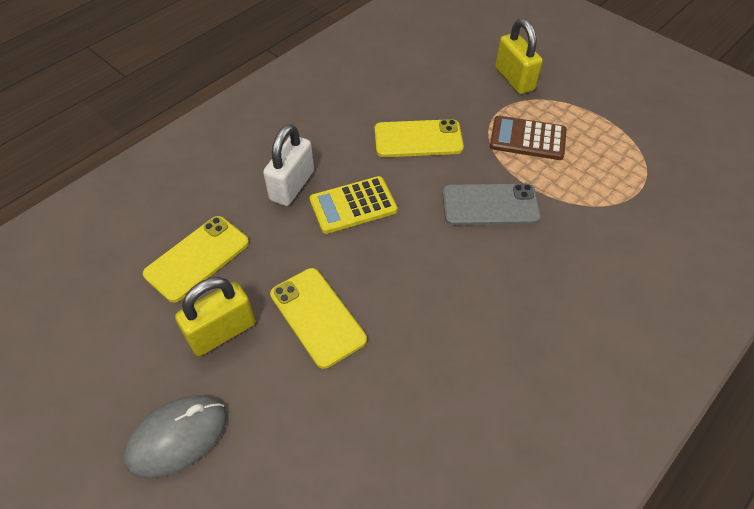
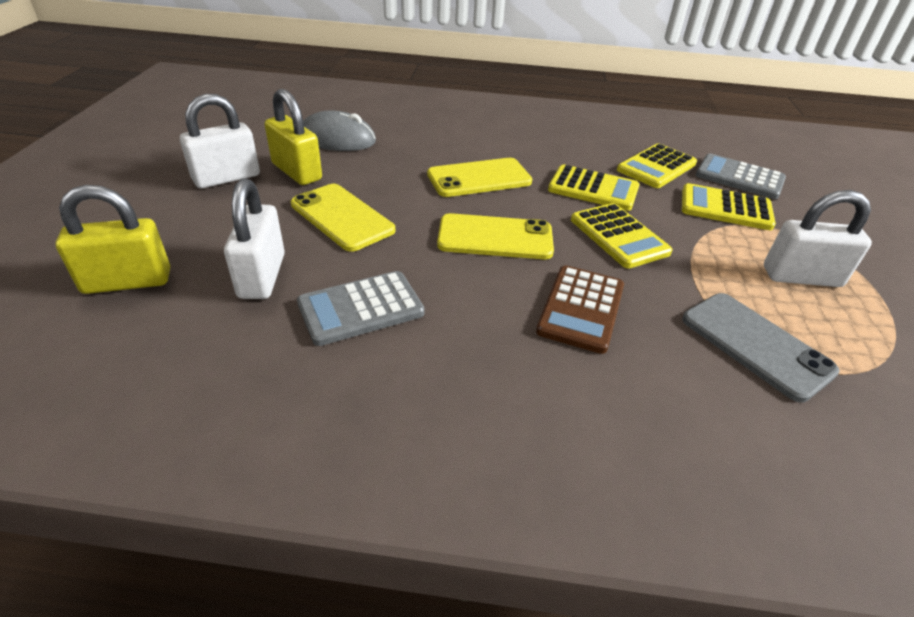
grey calculator: none = 0 -> [297,271,425,346] [696,154,786,199] = 2
white padlock: [263,124,314,206] = 1 -> [180,94,260,188] [224,178,285,299] [764,190,872,287] = 3
yellow calculator: [309,176,398,234] = 1 -> [548,164,640,211] [571,203,673,269] [617,143,697,188] [682,183,776,230] = 4

